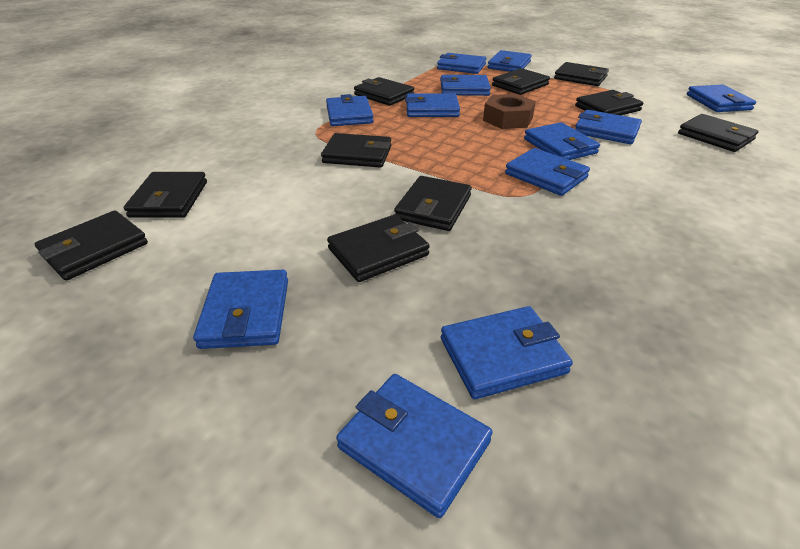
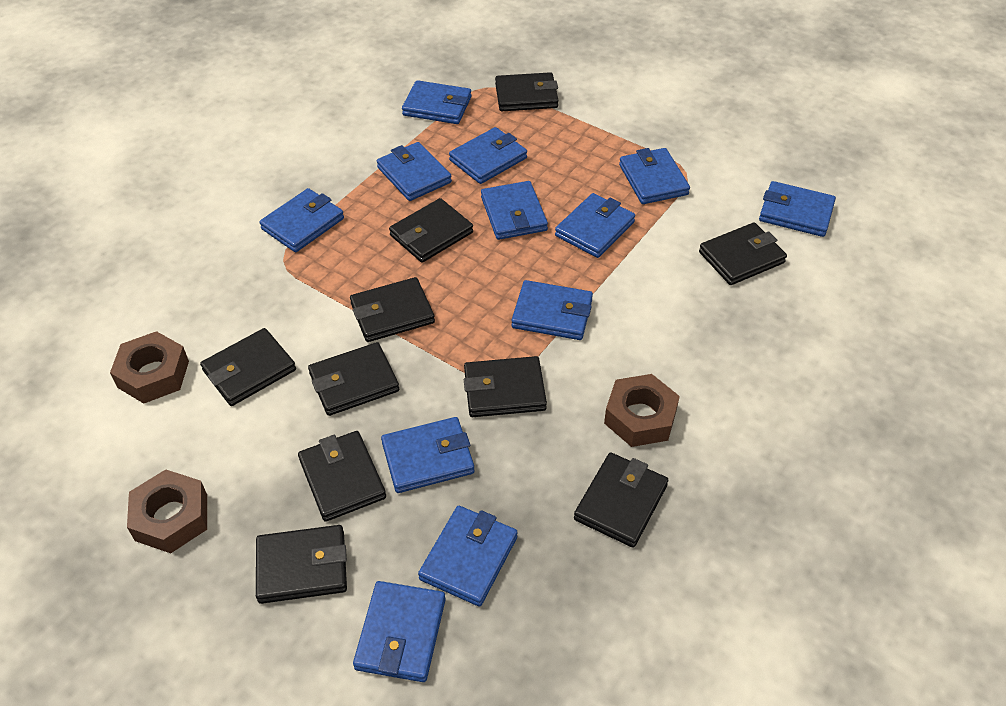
brown nut: [483,94,536,129] = 1 -> [110,331,189,404] [127,469,207,553] [604,374,680,447] = 3

